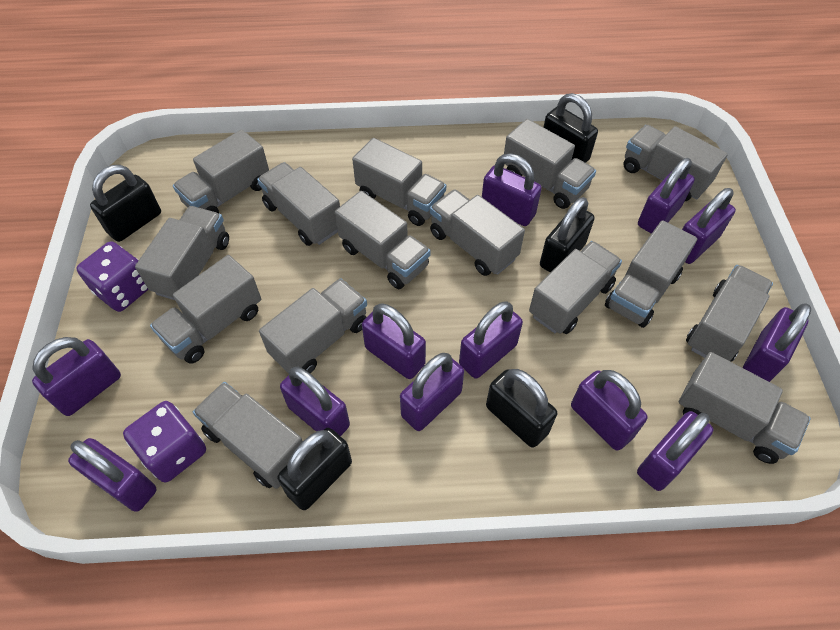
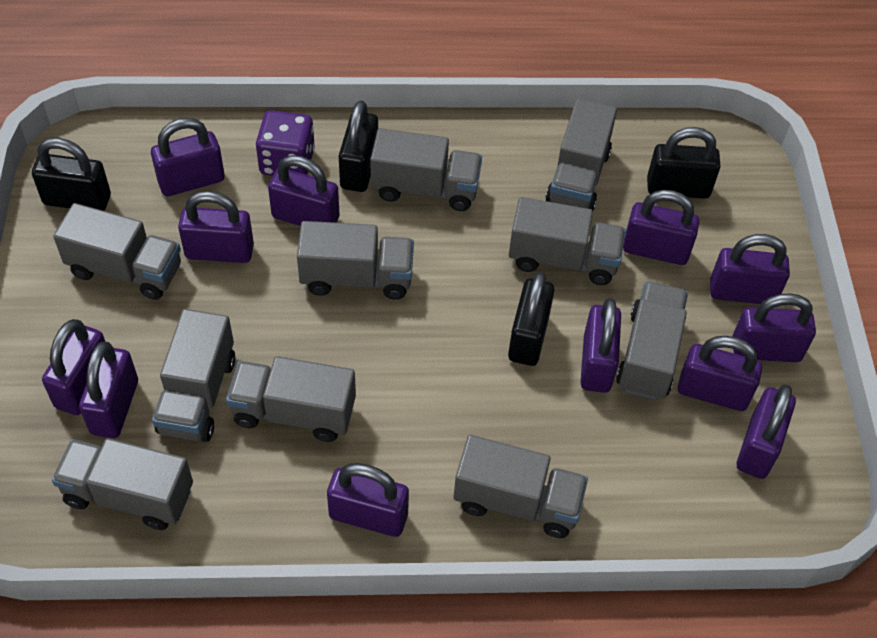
black padlock: [90,165,161,242] [277,428,352,510] [486,369,557,448] [540,197,595,273] [544,93,598,163] = 5 -> [32,138,111,211] [339,100,378,192] [508,272,555,366] [647,127,721,198] = 4
grey truck: [135,206,229,300] [150,255,261,364] [173,130,269,213] [193,382,303,489] [257,162,340,246] [259,278,367,373] [335,191,430,289] [352,138,446,226] [430,189,525,276] [504,119,596,209] [529,241,622,334] [605,220,697,328] [623,125,728,202] [679,352,811,464] [686,265,773,362] = 15 -> [52,438,193,530] [53,203,181,300] [152,309,235,442] [226,356,356,442] [297,221,414,300] [370,128,482,211] [454,435,588,538] [509,197,626,285] [545,99,617,211] [616,281,688,400] = 10
purple dice: [76,241,148,312] [123,401,206,482] = 2 -> [256,110,315,176] = 1

